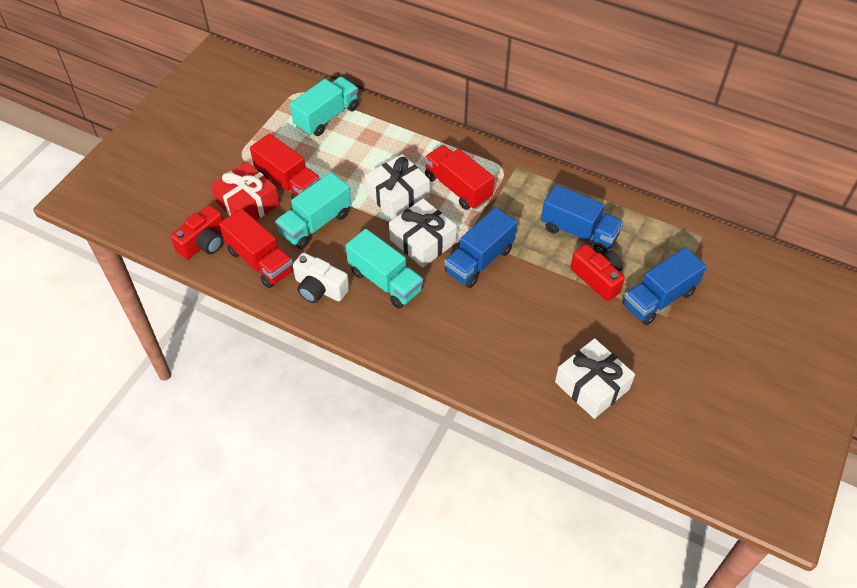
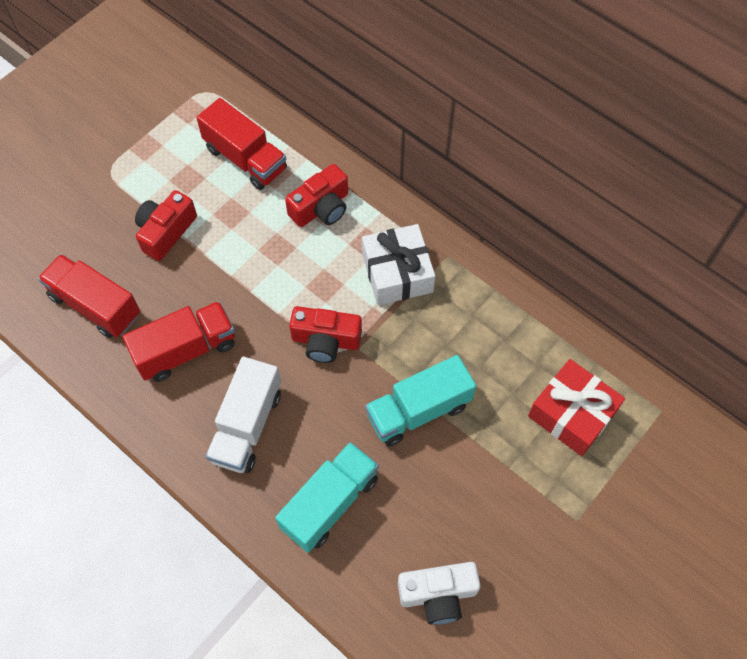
blue truck: [444,207,517,288] [541,184,624,254] [622,247,707,325] = 3 -> none = 0
red camera: [170,205,224,259] [570,244,625,301] = 2 -> [135,190,197,261] [285,164,348,227] [289,306,362,363] = 3
turquoise truck: [275,172,351,249] [290,77,358,136] [346,229,423,308] = 3 -> [275,442,379,553] [365,355,476,446] = 2
white gift: [365,154,430,219] [389,199,457,268] [555,338,635,419] = 3 -> [362,224,435,305] = 1
white truck: none = 0 -> [206,357,281,473] = 1

